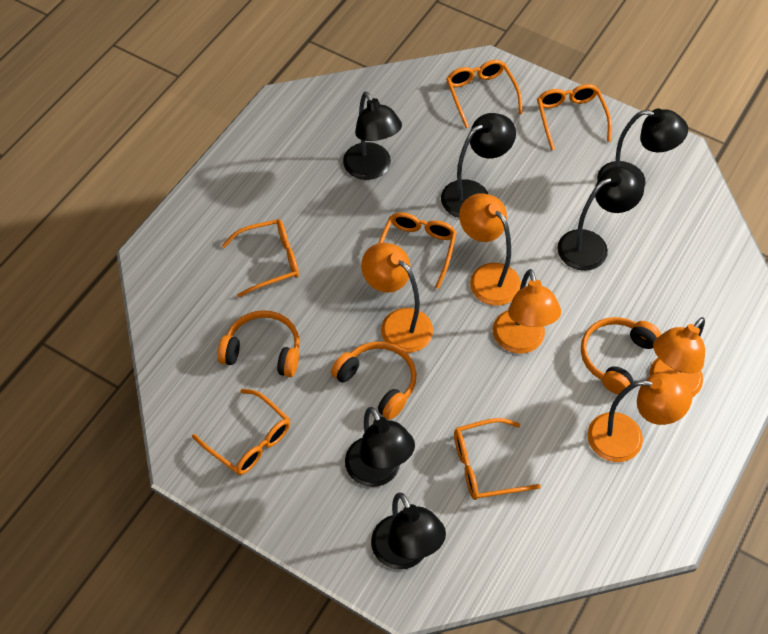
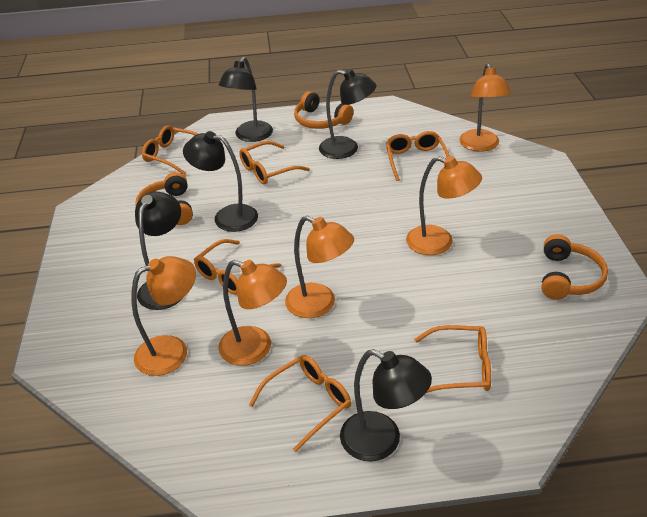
black lamp: [343,92,402,180] [345,407,415,487] [371,493,446,570] [441,113,516,218] [558,166,644,271] [597,109,688,188] = 6 -> [135,192,182,310] [183,131,258,232] [219,57,273,142] [319,69,377,159] [340,349,432,462] = 5

